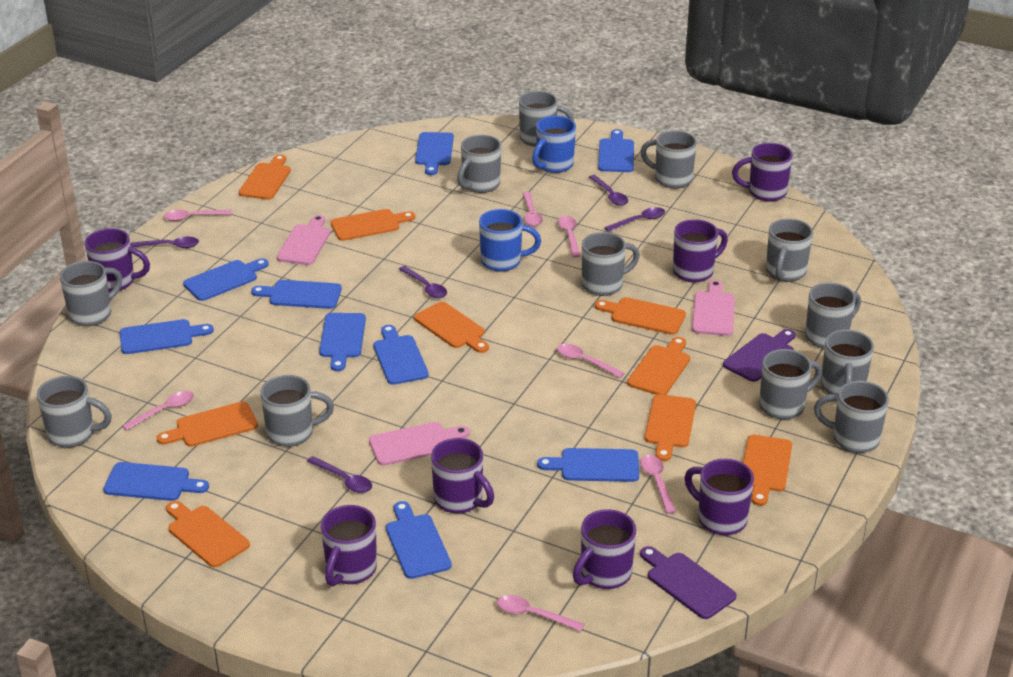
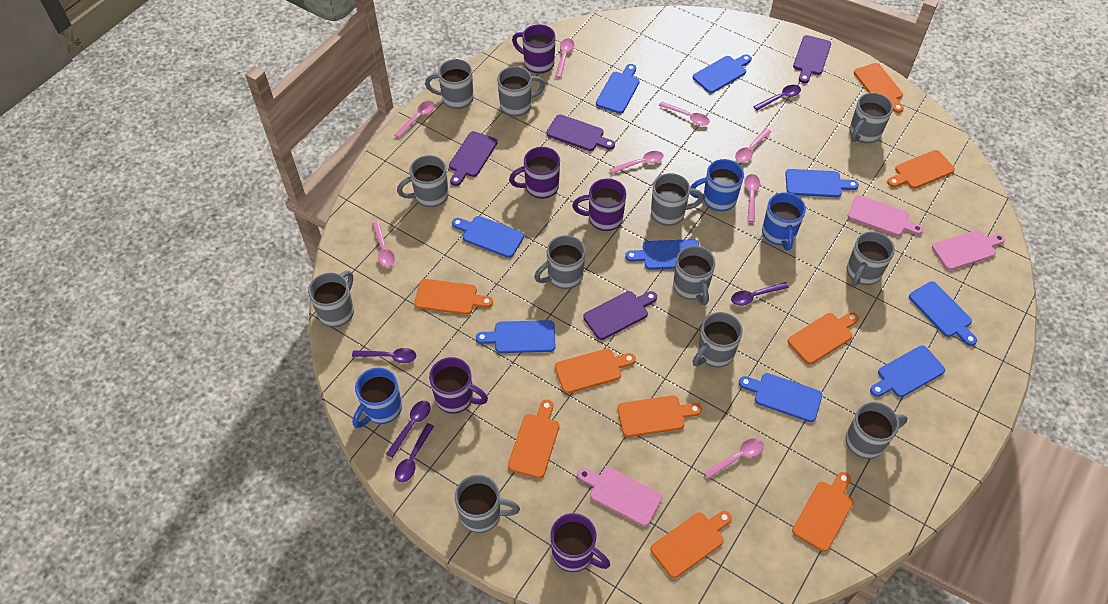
blue cutting board: [103,462,209,501] [120,319,214,354] [183,258,269,301] [251,280,342,309] [319,313,366,371] [373,325,429,385] [386,501,451,579] [415,132,454,175] [537,448,639,482] [598,129,634,172] = 10 -> [452,216,524,258] [476,320,555,353] [596,64,640,114] [625,239,699,270] [693,54,752,93] [739,373,823,422] [785,169,859,197] [870,345,945,397] [909,281,977,346] = 9
blue mug: [479,209,541,272] [532,116,576,173] = 2 -> [353,368,402,428] [690,159,744,211] [762,192,806,250] = 3
pink spoon: [122,391,194,431] [164,210,232,221] [497,595,584,632] [523,192,543,226] [557,344,624,378] [558,216,581,257] [641,455,676,514] = 7 -> [372,221,395,267] [394,101,435,138] [555,39,574,78] [609,151,664,174] [659,101,710,126] [704,438,764,479] [735,128,771,162] [744,174,760,222] = 8
purple cutting board: [640,546,737,619] [723,329,795,382] = 2 -> [449,131,497,186] [546,114,615,151] [583,291,657,340] [793,35,831,83] = 4
purple mug: [85,228,150,292] [321,505,377,586] [431,438,494,514] [573,509,636,589] [673,219,728,282] [684,459,754,535] [732,143,793,202] = 7 -> [429,357,488,414] [509,147,560,199] [512,24,556,74] [550,513,610,572] [572,178,627,231] = 5

